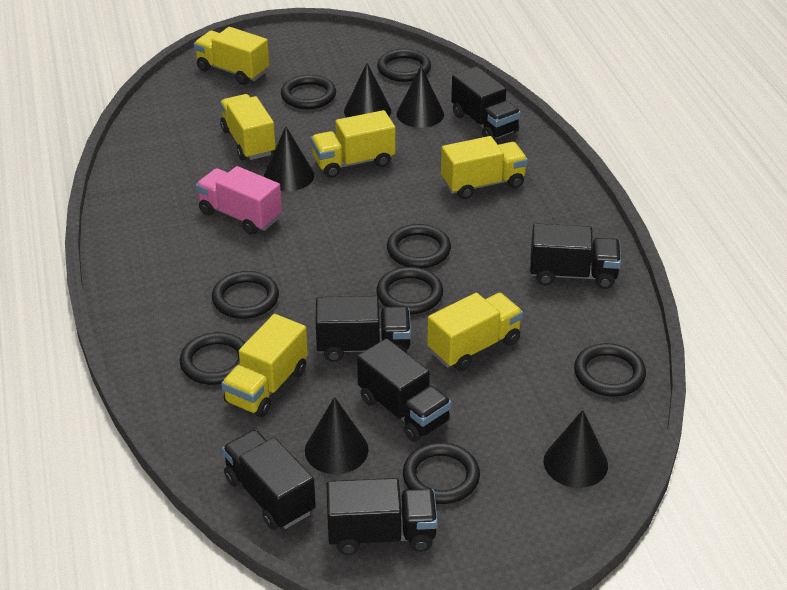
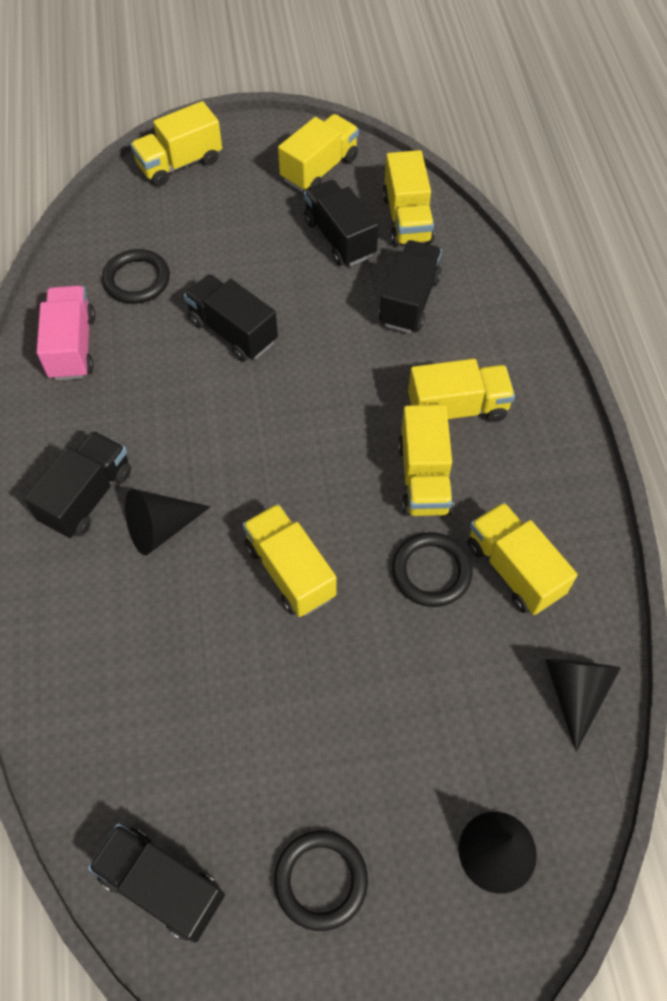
black cone: [264,126,314,191] [305,397,369,474] [344,63,391,118] [397,66,444,128] [543,410,608,488] = 5 -> [125,489,211,555] [459,812,537,894] [545,659,621,752] = 3
black ring: [180,332,245,385] [212,271,279,319] [281,75,336,109] [376,267,443,314] [377,49,431,82] [387,224,451,268] [403,443,480,504] [574,343,646,397] = 8 -> [102,249,170,304] [274,831,368,931] [392,532,473,607] = 3
black truck: [222,430,316,530] [316,296,411,362] [326,478,438,555] [357,338,452,442] [451,66,521,140] [530,223,621,289] = 6 -> [24,431,131,538] [88,823,225,943] [184,274,278,362] [304,180,378,266] [379,240,442,333] = 5
yellow truck: [194,27,269,85] [220,94,276,160] [221,314,308,417] [311,110,395,178] [427,293,523,371] [441,136,528,199] = 6 -> [130,101,222,186] [243,504,337,617] [278,114,359,192] [383,150,435,246] [398,405,454,516] [408,359,515,422] [467,502,577,615] = 7

